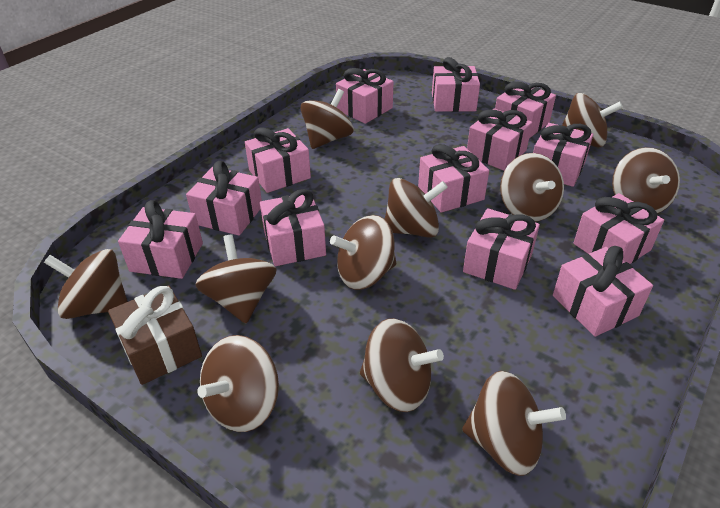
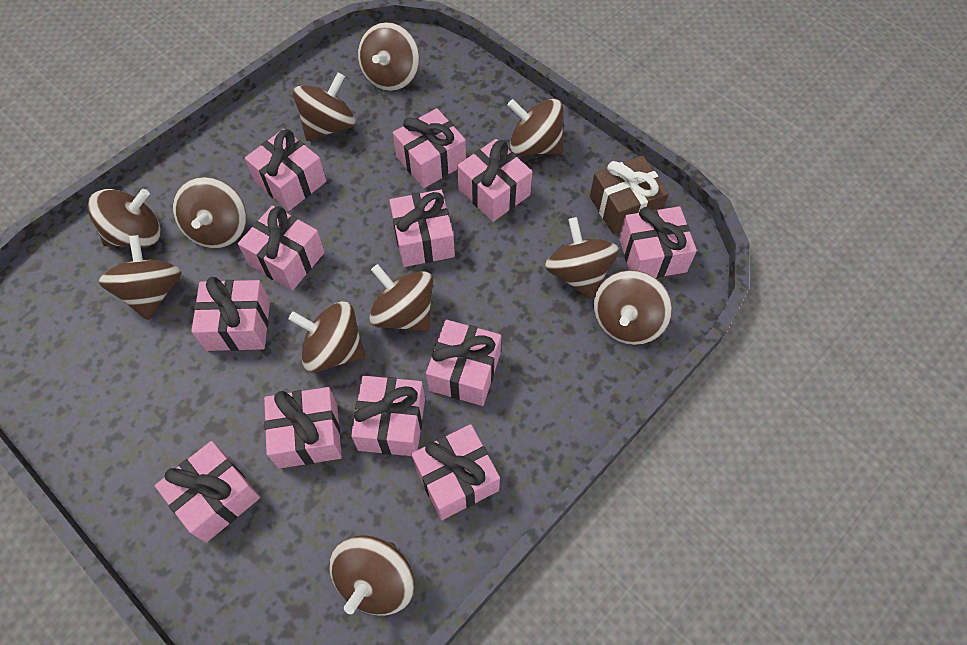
pink gift: [118,200,203,279] [186,161,262,236] [245,127,311,193] [260,189,326,266] [336,68,394,124] [418,144,489,213] [432,57,480,112] [463,208,540,290] [467,108,532,171] [495,82,556,138] [533,123,593,187] [553,246,653,337] [573,193,664,264] = 13 -> [155,441,260,543] [191,277,270,351] [238,205,325,290] [245,129,326,211] [264,387,342,469] [351,376,425,456] [389,190,455,267] [393,108,466,188] [412,424,500,520] [426,320,501,406] [457,139,532,222] [619,206,697,278] = 12

